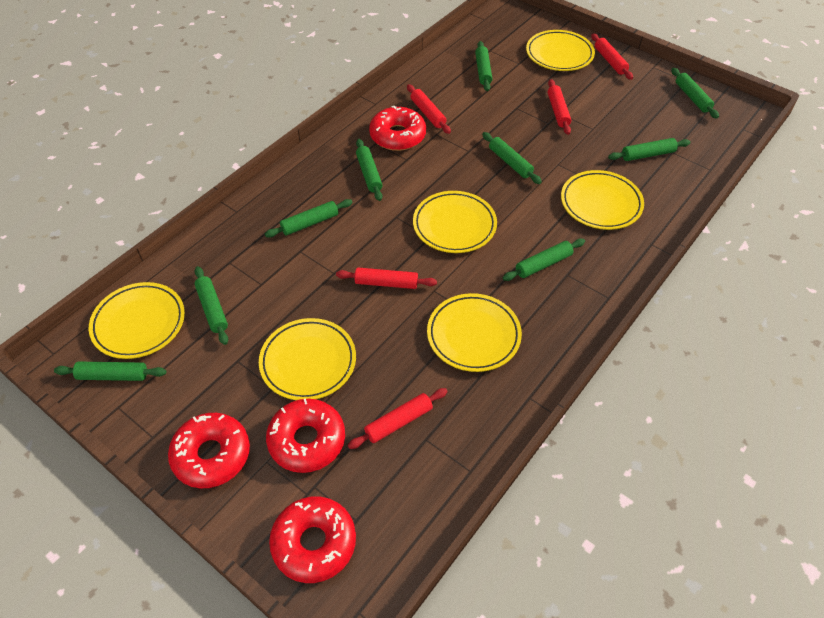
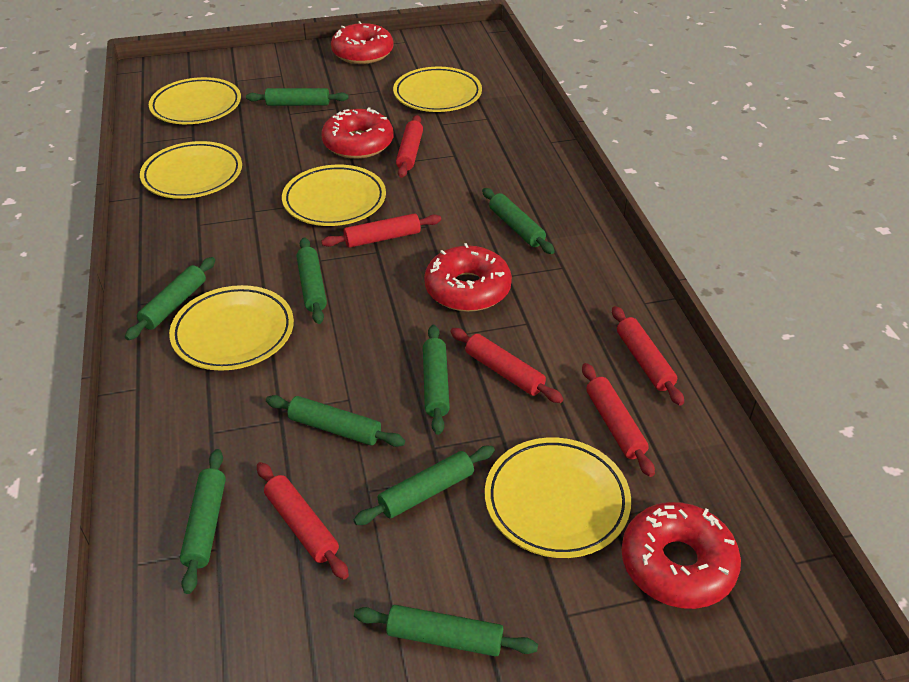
red rolling pin: [336,268,437,289] [348,388,448,449] [407,84,451,134] [548,79,571,135] [591,33,633,80] = 5 -> [257,462,349,579] [321,213,441,248] [396,115,423,178] [450,328,563,403] [582,363,655,477] [612,306,684,405] = 6

